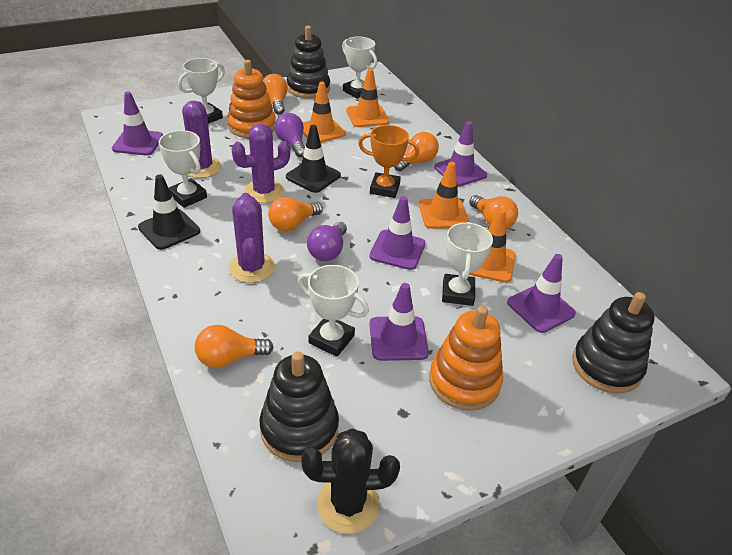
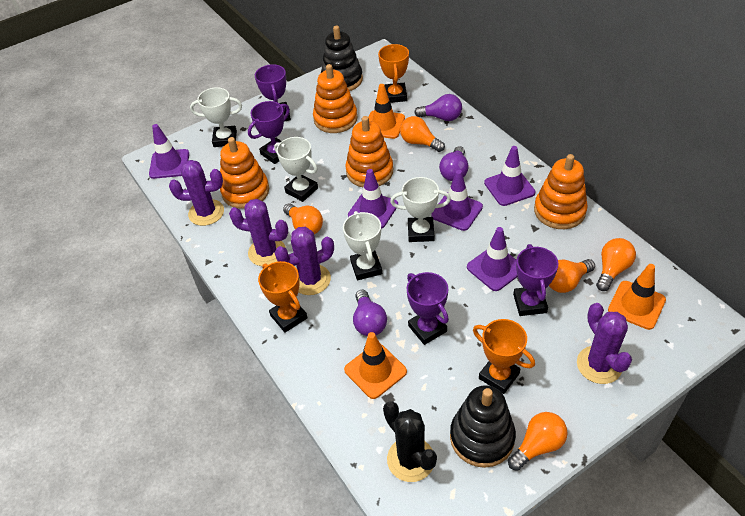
black stacking toy: [260,352,339,462] [287,26,330,99] [572,292,655,394] = 3 -> [321,26,363,91] [450,385,516,468] = 2
black traffic cone: [138,174,200,250] [286,125,341,193] = 2 -> none = 0
orange stacking toy: [227,60,276,138] [429,306,503,411] = 2 -> [220,137,269,209] [313,64,358,133] [345,116,393,187] [534,154,588,229] = 4
orange traffic cone: [303,82,346,143] [346,68,389,127] [419,162,469,229] [469,209,516,283] = 4 -> [344,332,407,399] [368,84,405,139] [608,264,666,330] = 3
orange trophy: [358,125,419,198] = 1 -> [258,261,307,333] [378,44,409,103] [473,319,535,394] = 3
purple cactus: [182,101,221,178] [229,193,275,283] [232,124,291,203] = 3 -> [169,160,224,226] [229,199,288,266] [275,227,334,295] [577,303,632,384] = 4
purple light bulb: [274,113,305,157] [307,222,347,261] = 2 -> [353,290,387,336] [414,94,462,121] [439,146,468,181] = 3
purple trophy: none = 0 -> [248,101,290,164] [255,64,291,122] [407,272,449,345] [513,244,559,316] = 4
white trophy: [159,130,207,208] [178,58,225,124] [298,265,369,357] [342,36,377,99] [442,222,493,306] = 5 -> [190,87,242,147] [274,137,318,202] [343,211,382,280] [390,177,451,242] = 4

